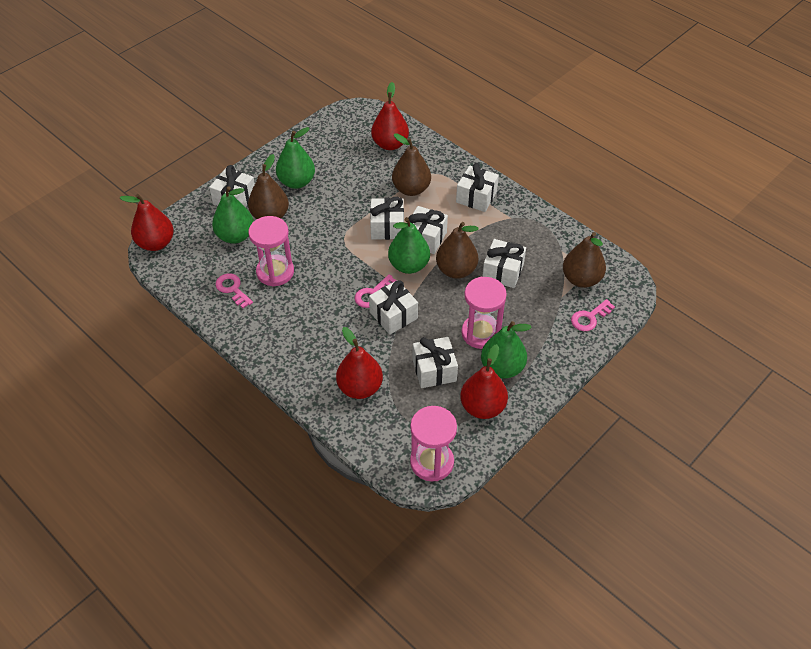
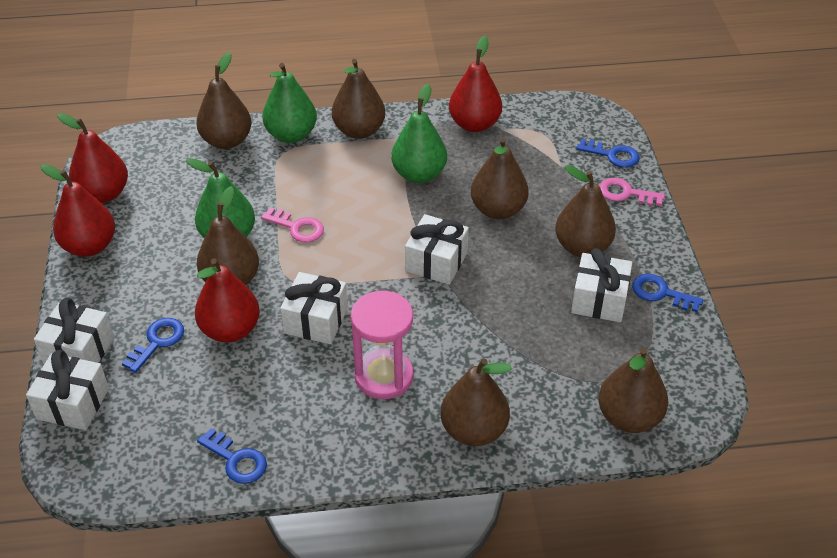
blue key: none = 0 -> [122,318,184,373] [197,428,267,484] [576,139,639,168] [632,274,703,312] = 4
brown pear: [248,154,289,219] [392,133,431,196] [436,222,479,279] [563,232,606,288] = 4 -> [196,52,252,149] [197,186,259,285] [332,59,385,139] [441,358,512,446] [471,138,529,219] [555,165,616,257] [599,348,668,433] = 7
green pear: [212,186,254,244] [276,127,315,189] [388,217,430,274] [481,321,532,379] = 4 -> [186,158,255,238] [262,63,317,143] [391,84,447,183] = 3
pink hourglass: [248,216,294,287] [410,406,457,481] [461,277,507,349] = 3 -> [351,291,413,399] = 1
pink key: [216,273,253,308] [355,274,396,308] [571,299,615,331] = 3 -> [261,207,324,243] [599,178,665,206] = 2
white gift: [209,165,255,208] [369,280,418,335] [370,197,404,240] [408,206,448,254] [412,337,458,388] [456,163,499,212] [482,239,526,288] = 7 -> [26,349,109,430] [34,297,114,364] [280,272,348,344] [405,214,469,285] [571,248,632,322] = 5

